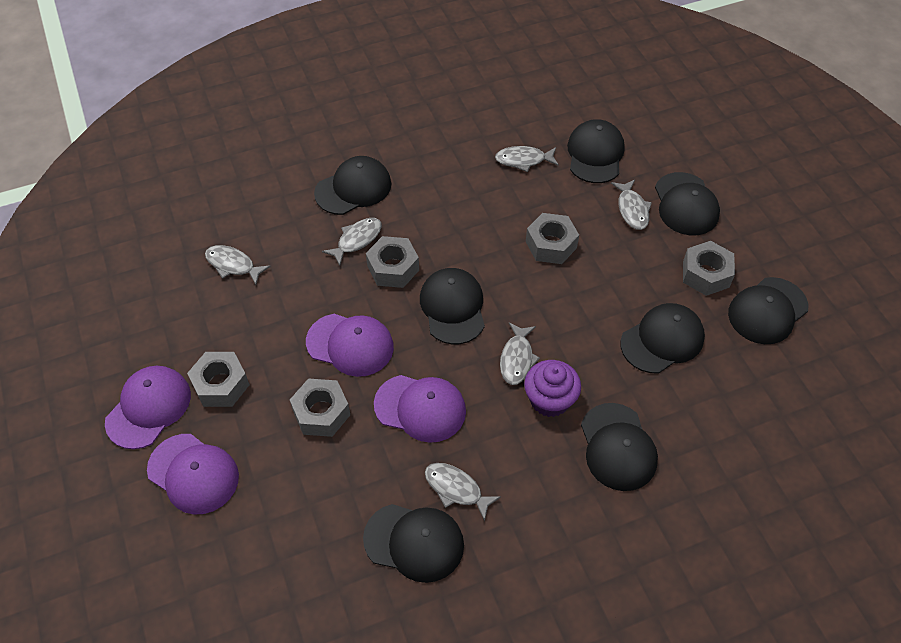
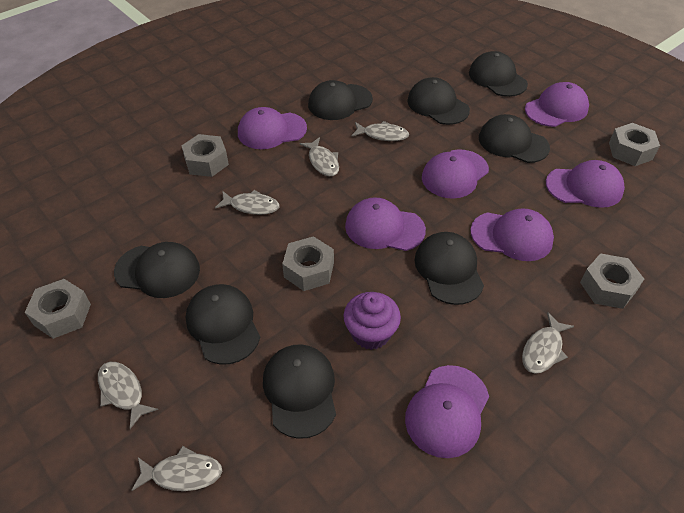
purple cap: [105,366,191,449] [147,434,239,514] [306,314,394,377] [374,375,466,443] = 4 -> [238,107,307,149] [345,197,426,251] [405,365,489,458] [422,149,489,199] [470,208,554,261] [525,82,589,127] [546,160,625,208] = 7

